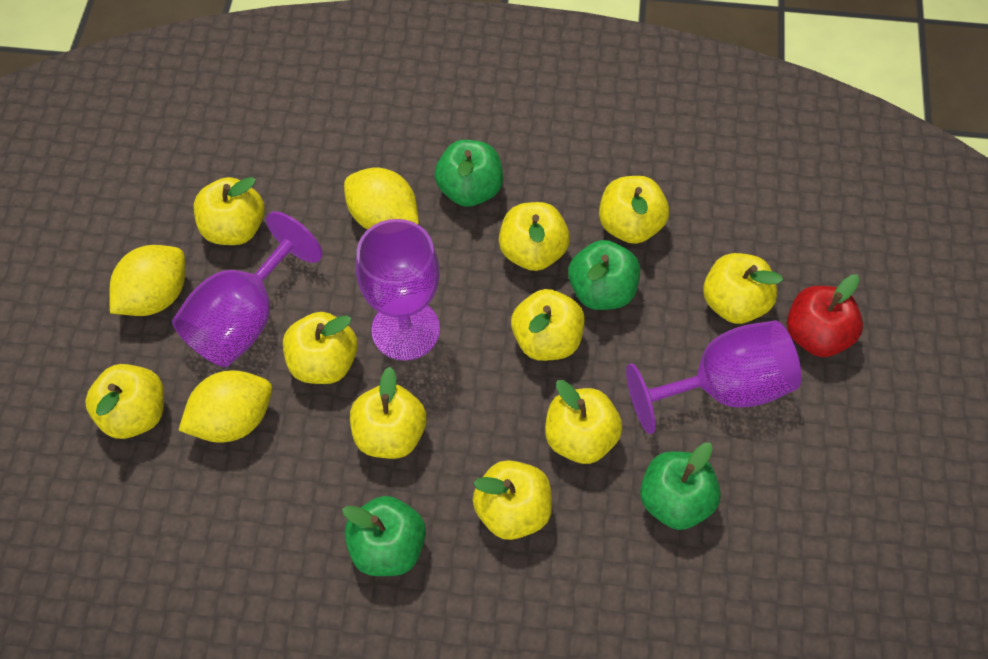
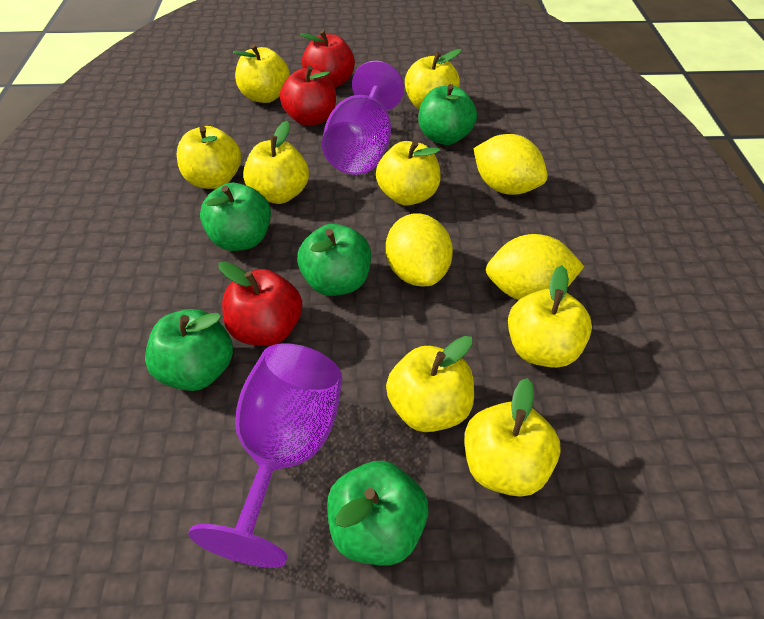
green apple: [342,496,426,576] [434,140,503,207] [568,240,640,310] [640,443,721,530] = 4 -> [145,309,233,391] [200,183,271,251] [297,224,371,296] [327,461,429,565] [418,84,477,145] = 5
purple goblet: [172,211,323,367] [356,219,440,361] [626,320,801,434] = 3 -> [189,343,342,568] [322,61,404,175] = 2
red apple: [787,274,863,357] = 1 -> [218,261,302,346] [280,65,336,126] [300,30,355,88] = 3
yellow apple: [85,364,164,439] [194,177,265,245] [283,312,358,384] [350,367,427,459] [473,460,552,540] [499,202,570,271] [511,289,585,361] [545,380,622,464] [599,176,669,244] [703,253,783,324] = 10 -> [177,126,241,189] [233,44,290,103] [243,121,309,204] [376,140,441,206] [386,336,474,432] [405,49,461,110] [465,378,561,497] [508,265,592,368] = 8

